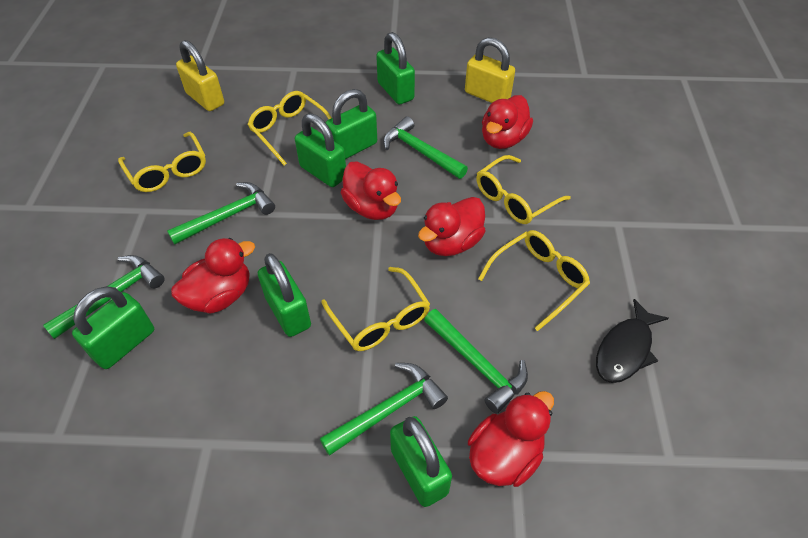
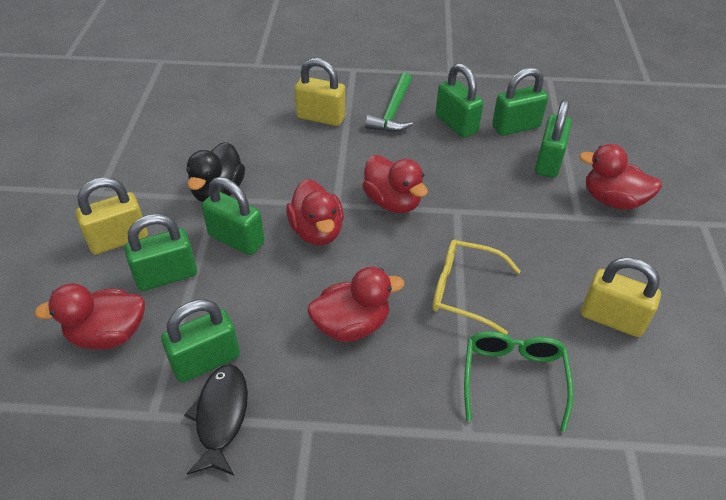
black duck: none = 0 -> [186,142,245,202] = 1
green glasses: none = 0 -> [464,331,574,432] = 1
green hammer: [43,255,165,339] [167,182,275,245] [320,363,448,456] [383,116,468,179] [424,309,528,414] = 5 -> [365,72,413,132] = 1
yellow glasses: [118,132,206,192] [247,91,332,165] [321,267,430,351] [476,155,571,224] [478,230,590,331] = 5 -> [432,239,521,335] = 1
yellow padlock: [176,40,224,111] [465,37,515,103] = 2 -> [75,177,148,255] [294,58,346,126] [581,257,661,337] = 3

